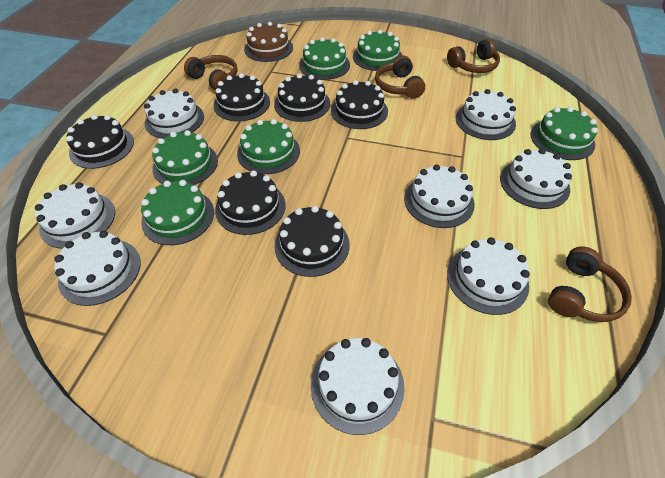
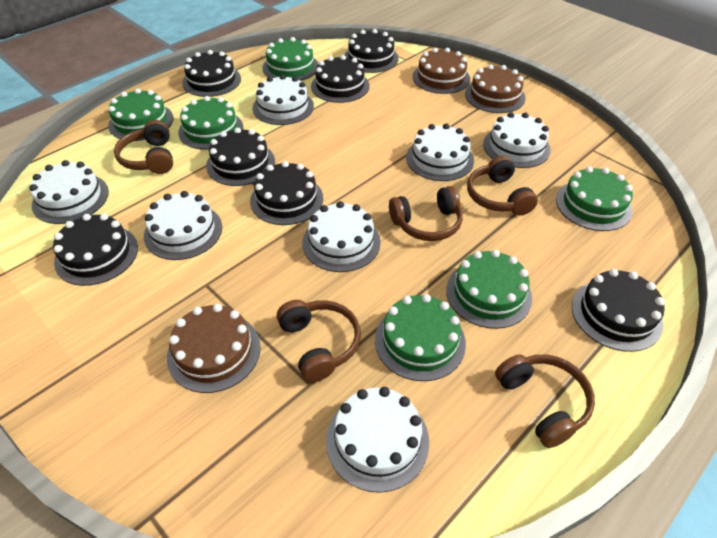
black cake: [66,114,134,169] [214,73,270,121] [215,170,285,235] [274,74,330,122] [275,206,350,277] [331,80,388,129] = 6 -> [53,214,138,286] [182,50,241,97] [206,127,275,186] [250,161,323,225] [311,55,369,103] [344,29,399,73] [572,269,665,352] = 7
brown cake: [244,22,293,62] = 1 -> [167,304,261,393] [413,48,470,94] [465,64,526,113] = 3
brown headphones: [184,55,238,90] [375,56,425,99] [447,39,500,73] [548,246,632,322] = 4 -> [114,120,173,174] [277,300,361,382] [389,186,463,241] [467,156,538,216] [495,355,595,448] = 5
white cake: [35,182,115,249] [54,231,141,306] [144,88,204,139] [311,338,405,435] [404,164,475,228] [447,237,530,315] [456,89,516,140] [500,148,572,209] = 8 -> [29,160,109,224] [144,191,222,260] [252,74,314,125] [302,201,381,272] [326,387,429,493] [406,124,474,181] [483,112,551,168] = 7

